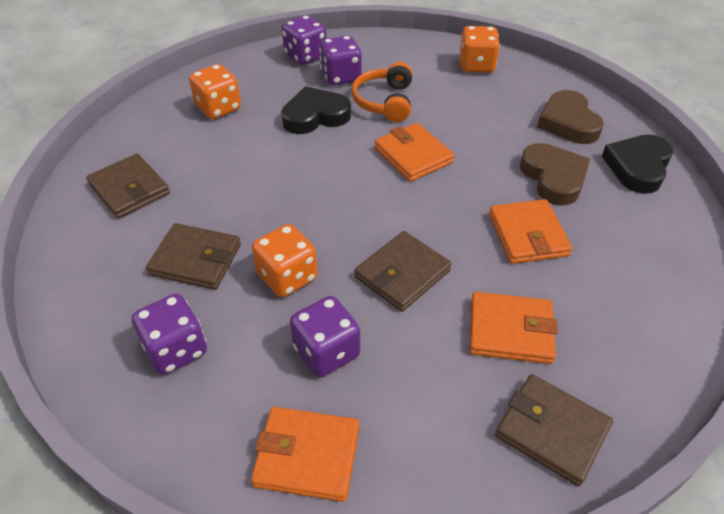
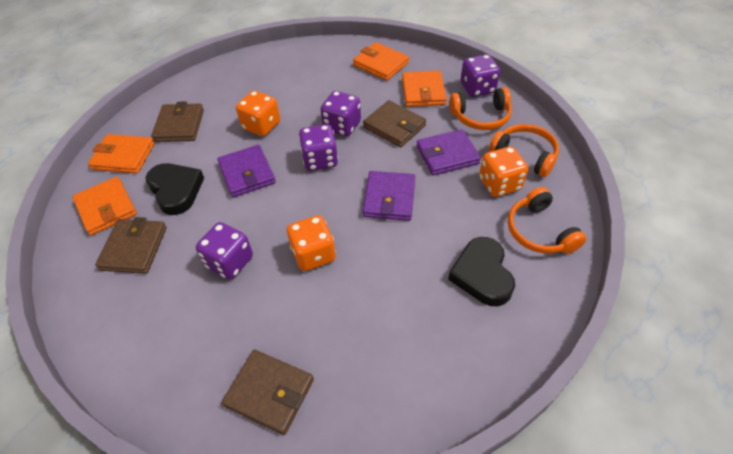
brown heart: [520,143,590,206] [537,90,604,144] = 2 -> none = 0
orange headphones: [352,62,413,122] = 1 -> [449,87,512,130] [489,124,559,177] [508,187,586,254] = 3
purple wallet: none = 0 -> [217,145,276,197] [363,171,415,221] [416,129,481,176] = 3

